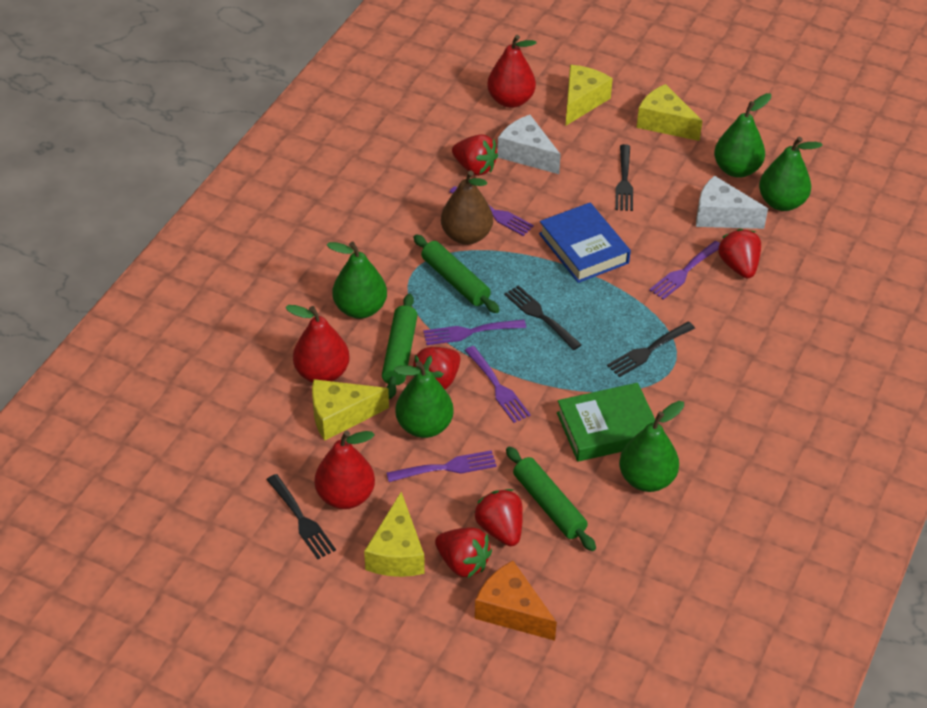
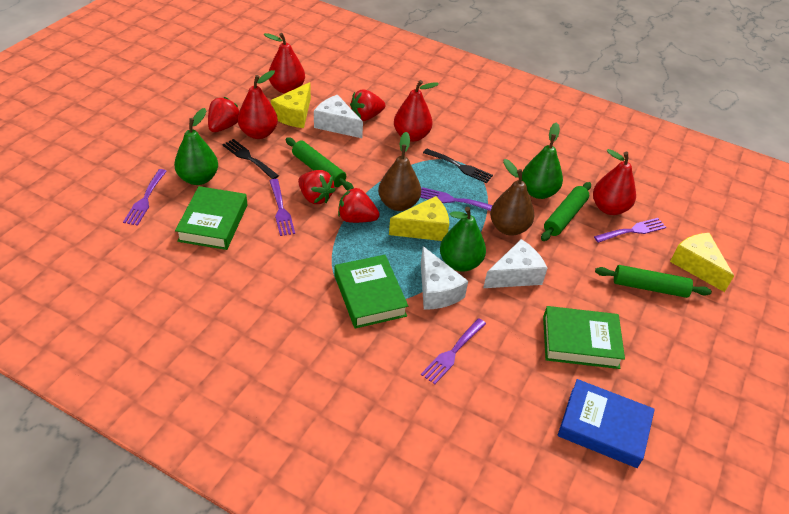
black fork: [266,474,336,559] [504,285,582,350] [607,322,695,377] [615,144,633,211] = 4 -> [222,139,279,179] [423,148,493,183] = 2
brown pear: [441,170,493,245] = 1 -> [378,132,421,211] [490,159,534,236] = 2
green book: [557,383,655,462] = 1 -> [175,186,247,250] [335,255,408,328] [543,306,625,369] = 3
green pear: [327,242,387,319] [394,361,454,438] [619,401,684,492] [714,93,771,178] [759,137,823,211] = 5 -> [174,108,218,185] [440,207,486,272] [522,122,563,199] = 3
orange cheese: [475,561,557,641] = 1 -> none = 0
red pear: [285,305,350,383] [315,431,375,509] [487,35,536,108] = 3 -> [238,70,278,139] [264,33,305,94] [394,80,439,142] [593,149,636,215] = 4
red strawberry: [413,347,461,389] [435,527,492,578] [452,134,498,176] [474,489,523,546] [718,229,761,278] = 5 -> [208,97,239,132] [298,170,335,204] [338,187,380,223] [350,89,385,121] = 4
white cheese: [498,115,561,174] [696,175,768,229] = 2 -> [314,95,363,138] [421,246,468,310] [483,239,547,288] = 3
yellow cheese: [312,379,389,441] [364,492,425,577] [566,65,613,125] [636,84,702,141] = 4 -> [271,82,311,128] [389,196,449,241] [670,233,734,292] = 3

